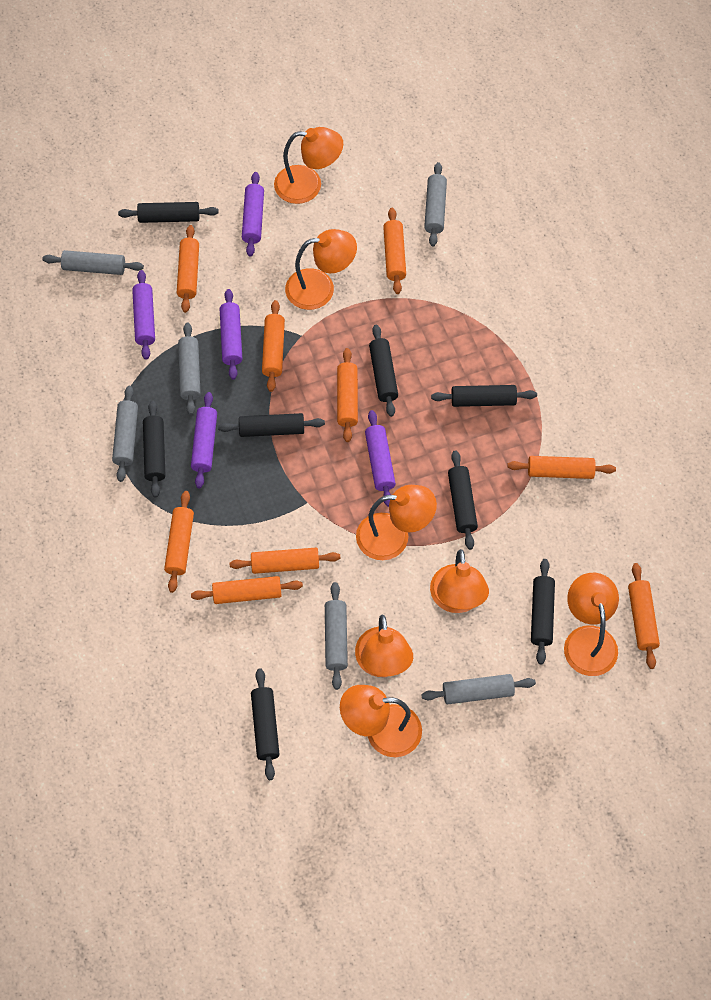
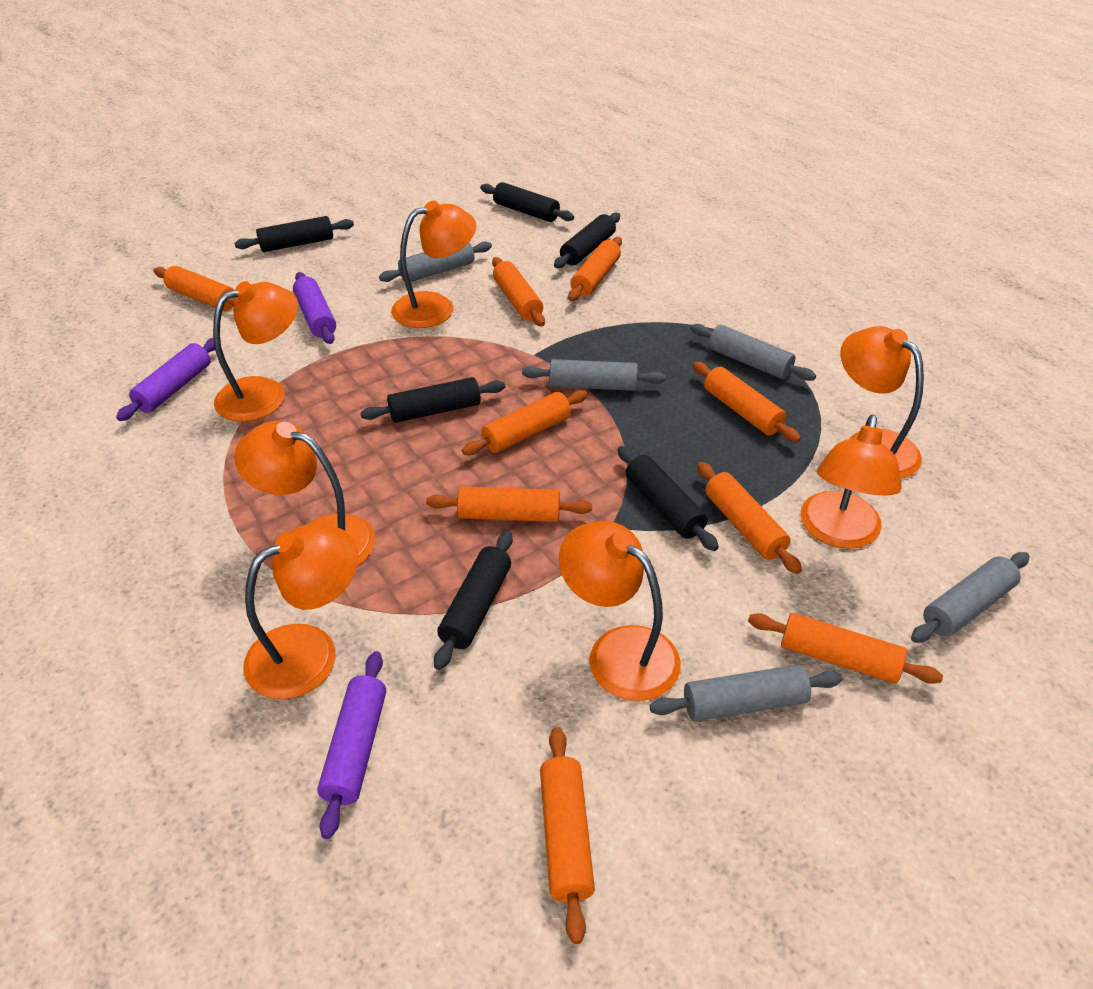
black rolling pin: [118,202,219,223] [143,401,165,497] [218,413,325,437] [251,668,280,780] [369,325,398,417] [431,385,537,407] [448,450,478,550] [531,559,555,664] = 8 -> [234,216,354,252] [360,377,505,423] [434,531,513,670] [480,182,574,222] [554,213,620,268] [618,446,719,551] = 6
grey rolling pin: [42,250,144,275] [112,386,138,482] [178,323,201,415] [325,582,348,690] [421,674,536,704] [424,162,447,246] = 6 -> [379,241,492,282] [522,359,666,391] [650,665,843,721] [690,324,816,381] [911,552,1029,643] = 5
purple rolling pin: [132,270,155,360] [191,392,217,488] [220,289,242,380] [242,172,264,257] [365,410,396,507] = 5 -> [116,338,215,421] [293,272,336,344] [317,651,386,839] = 3

